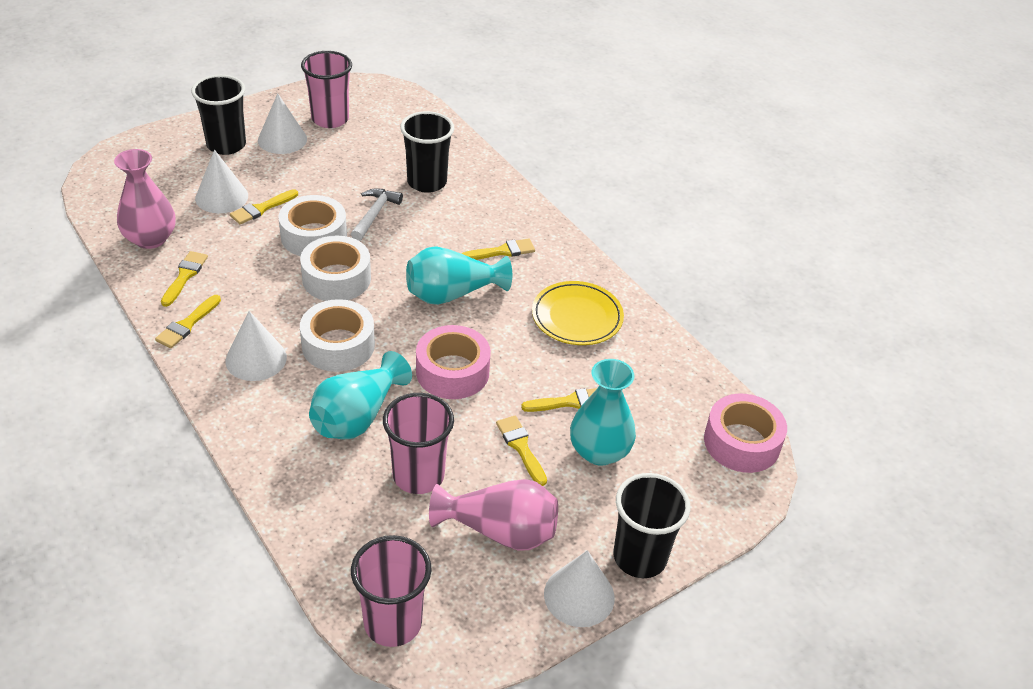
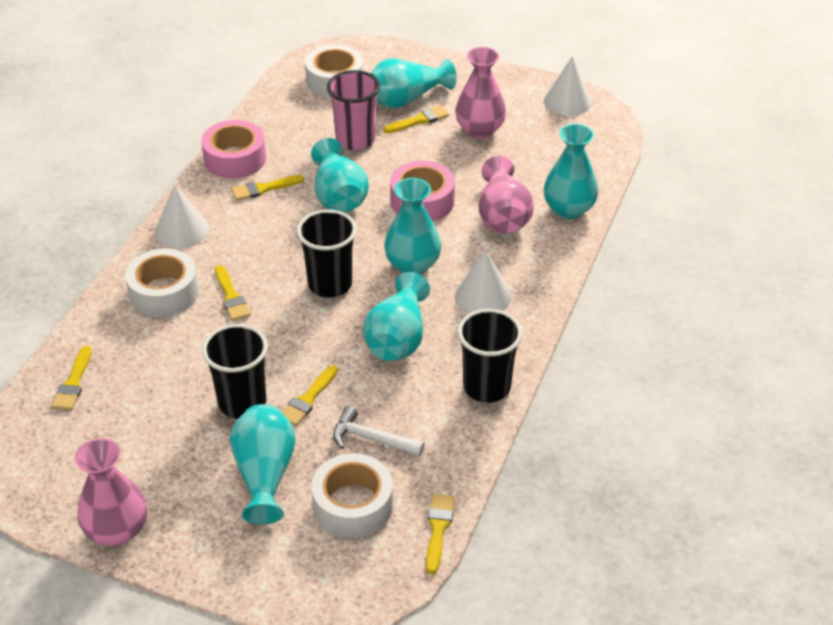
pink cup: [301,51,352,128] [351,535,432,647] [383,393,454,494] = 3 -> [327,70,380,150] = 1
pink vase: [114,149,176,249] [429,479,558,551] = 2 -> [75,438,147,546] [455,47,506,139] [479,156,534,233] = 3
turquoise vase: [309,351,412,440] [406,246,512,305] [570,359,636,466] = 3 -> [229,404,296,525] [311,138,369,212] [363,272,430,361] [370,58,457,108] [384,178,441,274] [544,124,598,219] = 6
white cone: [195,150,248,213] [226,311,287,381] [258,93,307,154] [544,550,615,627] = 4 -> [155,184,209,248] [455,250,512,313] [544,57,592,116] = 3
yellow plate: [532,281,624,345] = 1 -> none = 0

